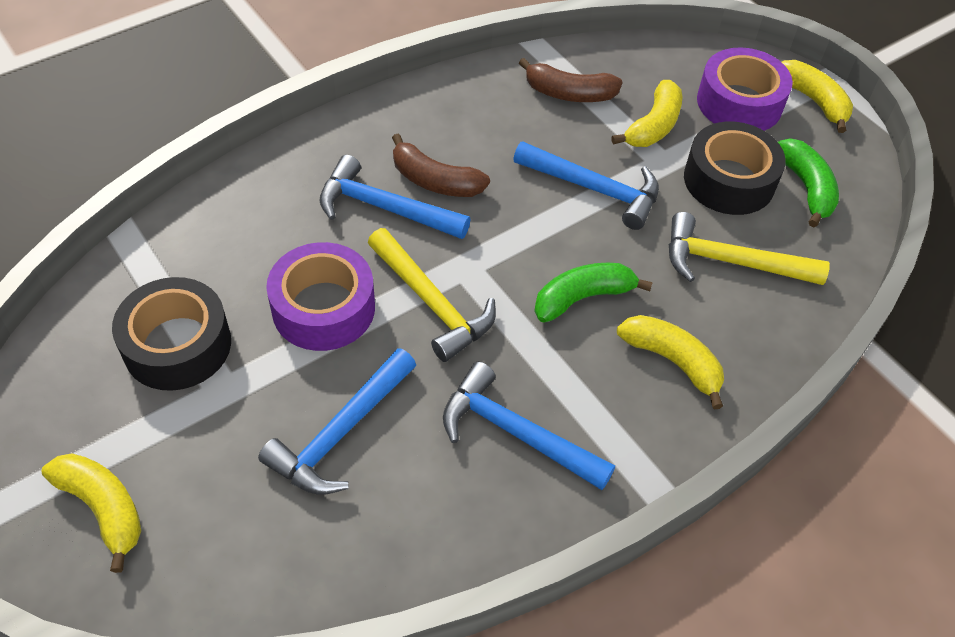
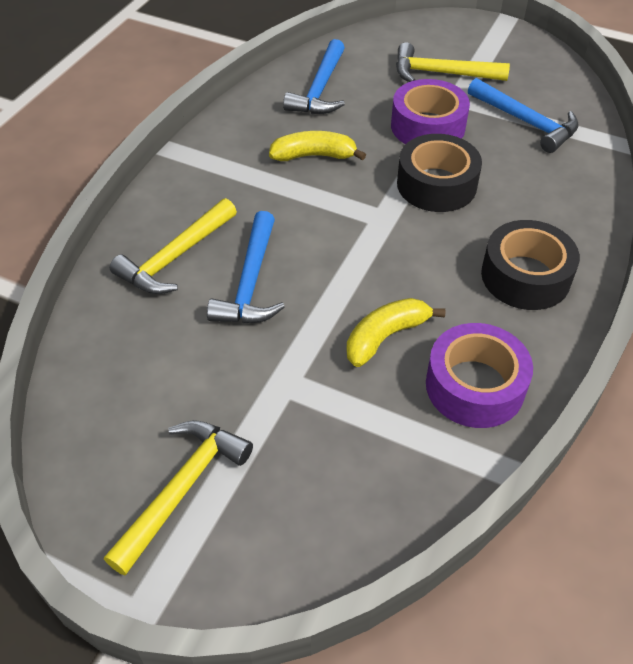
blue hammer: [258,348,416,495] [320,155,471,239] [443,362,615,490] [513,141,659,230] = 4 -> [207,211,285,323] [283,39,345,114] [468,78,579,153] = 3
brown banana: [392,133,490,197] [519,58,623,102] = 2 -> none = 0
green banana: [534,263,653,323] [778,138,839,227] = 2 -> none = 0
yellow banana: [41,453,141,573] [611,80,682,147] [617,315,724,409] [782,60,853,133] = 4 -> [269,131,366,161] [346,298,445,367] = 2
yellow hammer: [368,228,496,362] [669,212,830,285] = 2 -> [104,420,253,576] [110,198,237,294] [396,42,510,82] = 3

